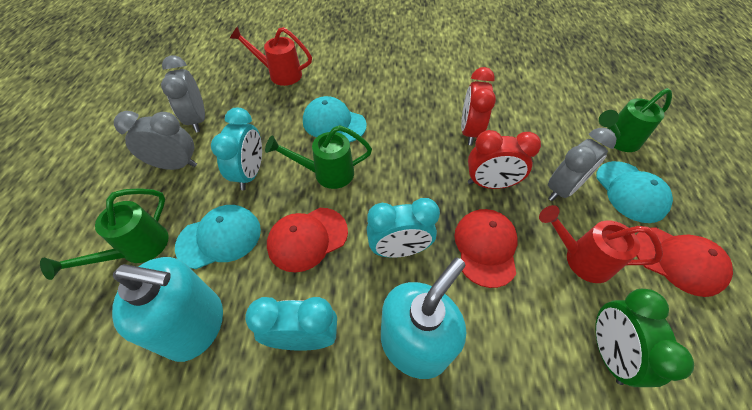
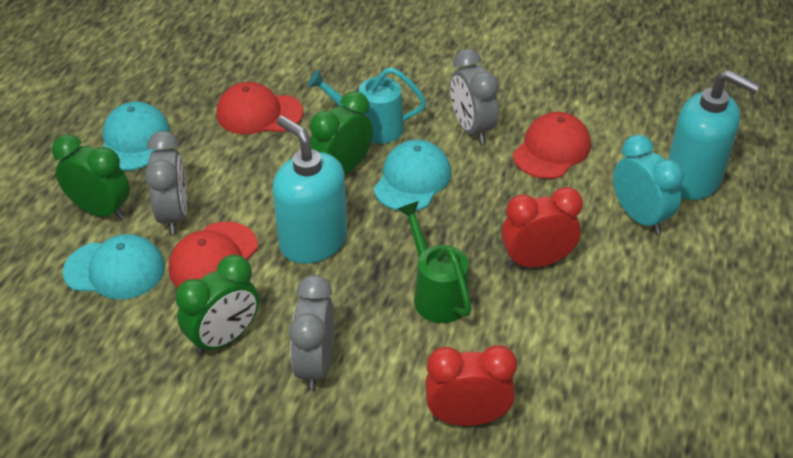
green clock: [595,289,694,387] = 1 -> [52,134,130,220] [175,255,259,355] [310,91,373,175] = 3
green watering can: [40,188,169,280] [265,125,372,189] [599,88,672,152] = 3 -> [398,201,471,323] = 1
red watering can: [230,26,312,86] [539,205,663,283] = 2 -> none = 0
turquoise clock: [211,107,262,190] [245,297,337,351] [367,198,440,258] = 3 -> [613,135,684,234] = 1
turquoise watering can: none = 0 -> [307,67,427,144] = 1

